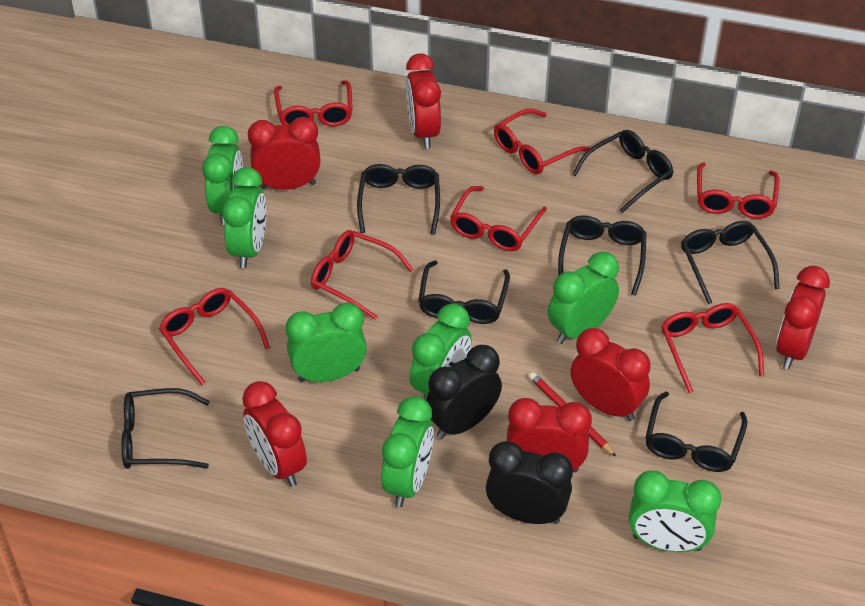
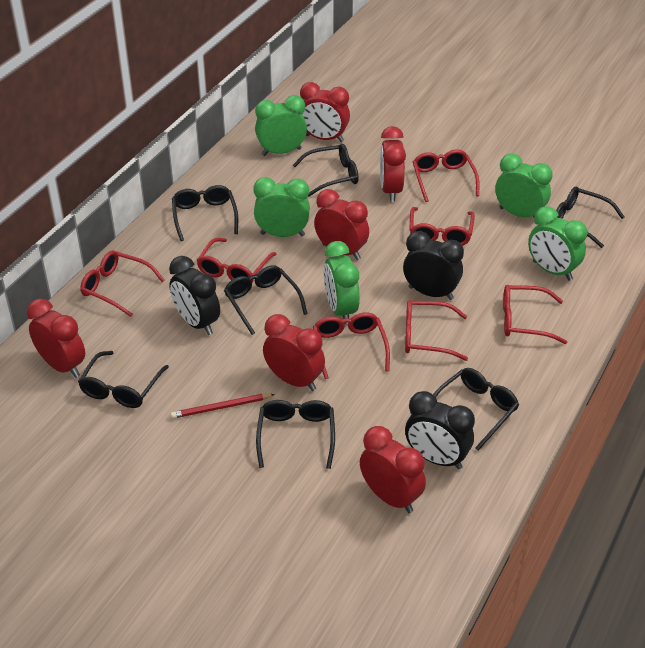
black clock: [426,345,502,439] [486,441,573,524] = 2 -> [169,256,220,335] [403,231,464,300] [405,391,475,470] = 3
green clock: [202,126,243,225] [222,167,266,268] [286,303,367,382] [381,396,434,507] [410,303,472,400] [548,252,619,344] [629,471,721,552] = 7 -> [253,177,310,237] [255,95,307,156] [324,241,360,324] [495,154,553,218] [528,206,587,281] = 5

